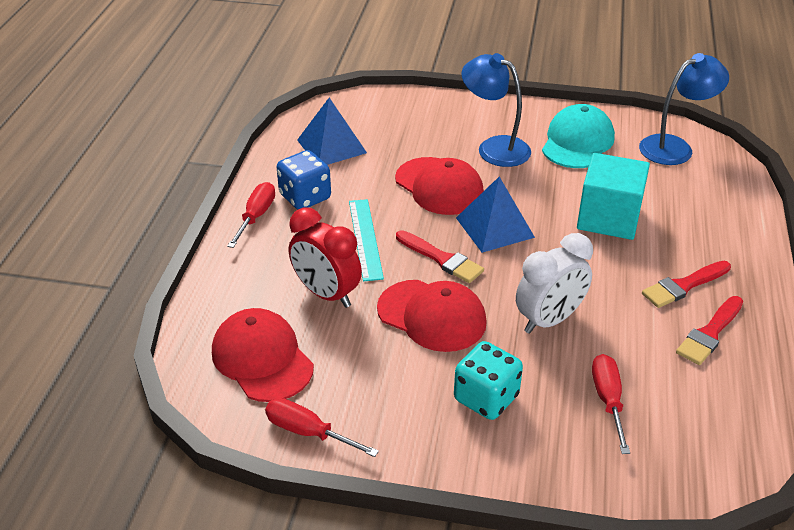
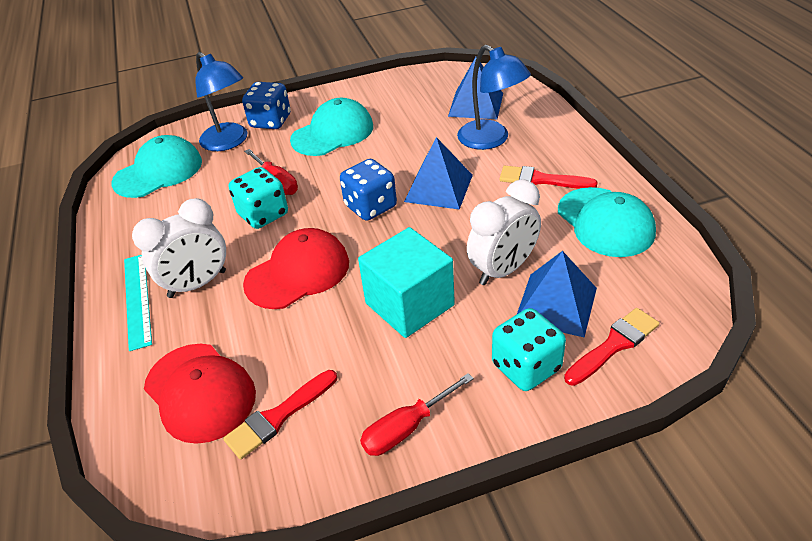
blue dice: [276,150,331,209] = 1 -> [242,82,290,129] [340,159,397,221] = 2
blue pyramid: [297,98,367,165] [456,177,535,253] = 2 -> [404,137,473,210] [448,57,503,119] [517,251,597,338] = 3
red cap: [212,308,314,402] [377,280,487,352] [395,157,484,215] = 3 -> [144,344,256,444] [243,228,349,309] = 2
red clock: [289,207,362,308] = 1 -> none = 0
red screwdriver: [227,182,275,248] [265,398,379,457] [592,354,630,454] = 3 -> [244,149,298,195] [360,373,474,456] = 2
turquoise cap: [542,104,615,168] = 1 -> [111,135,202,198] [290,98,373,156] [558,187,656,257] = 3
turquoise dice: [454,341,523,420] = 1 -> [229,167,288,229] [492,308,566,391] = 2
white clock: [516,233,593,334] = 1 -> [132,198,226,298] [467,179,541,285] = 2

